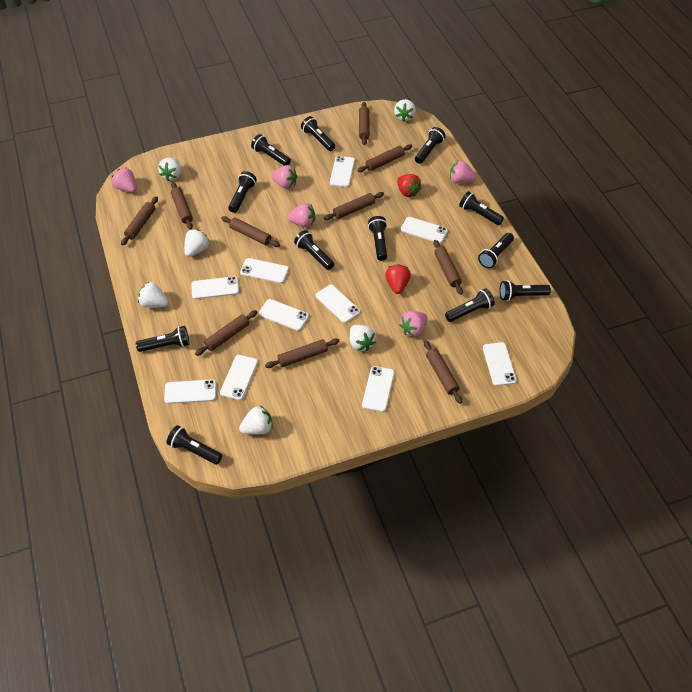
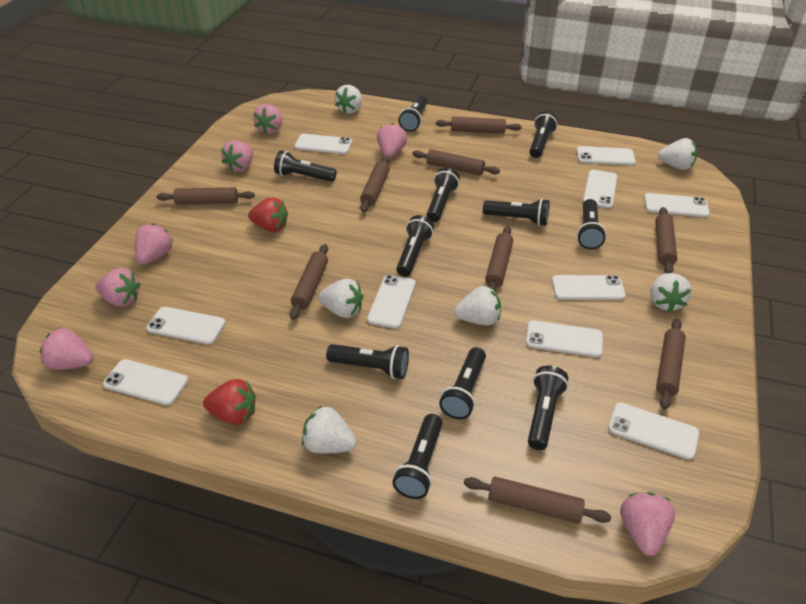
black flashlight: [136,326,190,352] [167,425,223,465] [228,171,257,213] [251,134,291,166] [294,230,334,270] [301,116,335,151] [368,216,387,261] [415,127,446,164] [445,288,495,322] [459,191,504,225] [478,233,514,268] [500,280,551,301] = 12 -> [274,150,337,182] [326,344,409,379] [392,414,443,499] [396,215,434,277] [399,95,428,132] [426,168,460,222] [439,347,486,419] [483,198,550,226] [528,365,568,450] [529,111,558,158] [577,199,606,249] = 11
brown rolling pin: [121,196,158,246] [171,182,193,230] [195,310,257,356] [221,216,280,247] [265,338,340,368] [324,192,384,220] [357,144,412,172] [359,102,370,145] [424,340,462,404] [433,240,463,295] = 10 -> [157,187,255,205] [290,244,328,320] [360,156,390,212] [412,149,500,175] [436,117,521,134] [464,477,611,523] [485,226,513,293] [655,207,677,273] [656,319,686,410] = 9
pink strawberry: [112,168,137,193] [271,165,297,189] [287,203,315,227] [399,311,428,337] [450,161,477,184] = 5 -> [40,328,94,370] [95,268,141,307] [135,223,173,264] [221,140,253,172] [253,104,282,134] [377,123,407,158] [620,492,675,556] = 7

